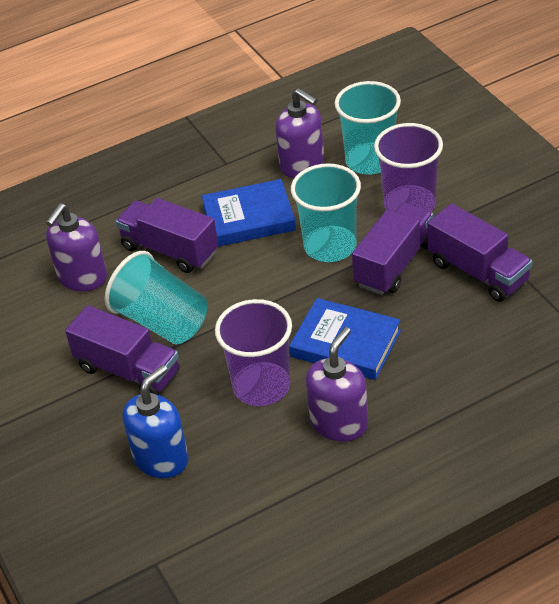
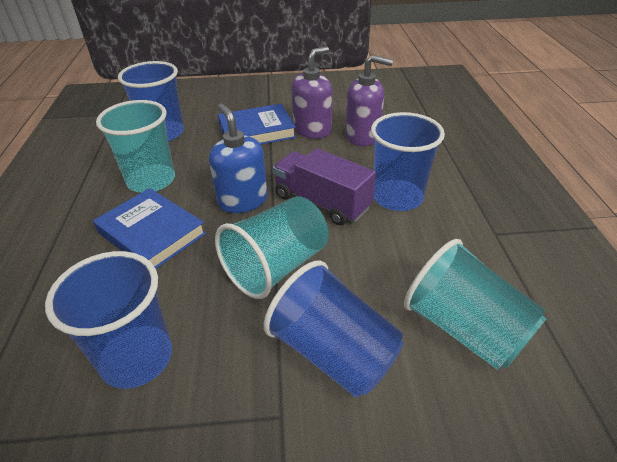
blue cup: none = 0 -> [45,251,172,389] [118,61,184,141] [264,260,403,397] [371,112,445,211] = 4
purple cup: [215,299,292,406] [374,123,443,212] = 2 -> none = 0
purple soap dispenser: [46,203,107,292] [275,88,324,178] [306,327,368,442] = 3 -> [291,46,332,139] [346,55,393,146] = 2
purple truck: [65,305,179,395] [116,198,218,273] [352,203,433,295] [427,204,532,302] = 4 -> [273,148,376,225] = 1

